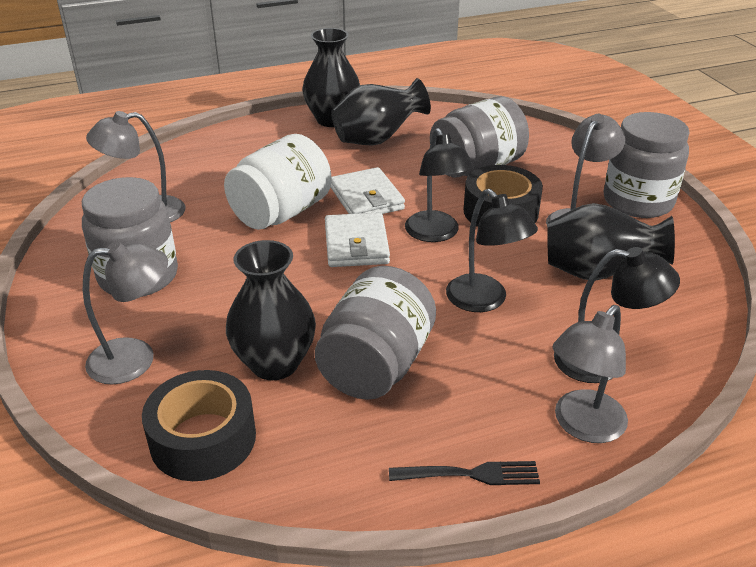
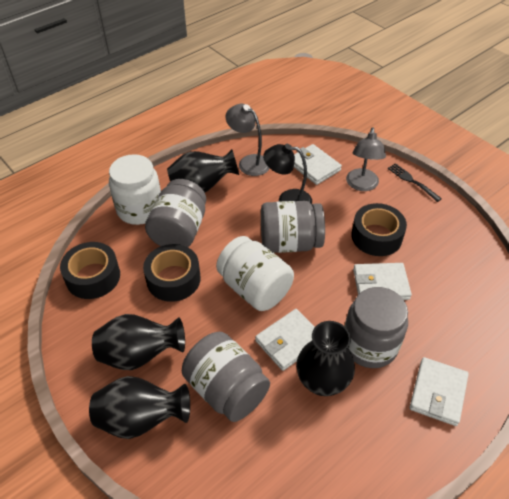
black lamp: [405,128,474,242] [446,189,538,312] [554,247,680,383] = 3 -> [263,144,312,204] = 1
black tape: [142,370,256,481] [463,165,543,227] = 2 -> [60,242,120,299] [143,244,201,302] [351,203,407,256] = 3
grey lamp: [83,241,168,384] [86,111,186,222] [546,114,625,227] [552,305,628,443] = 4 -> [226,104,270,176] [346,127,386,191] = 2
white jar: [224,134,332,230] = 1 -> [109,154,161,225] [216,236,294,311] = 2
white wallet: [325,212,390,267] [331,167,405,214] = 2 -> [255,309,315,371] [294,144,342,185] [353,263,412,300] [410,357,469,426] = 4

